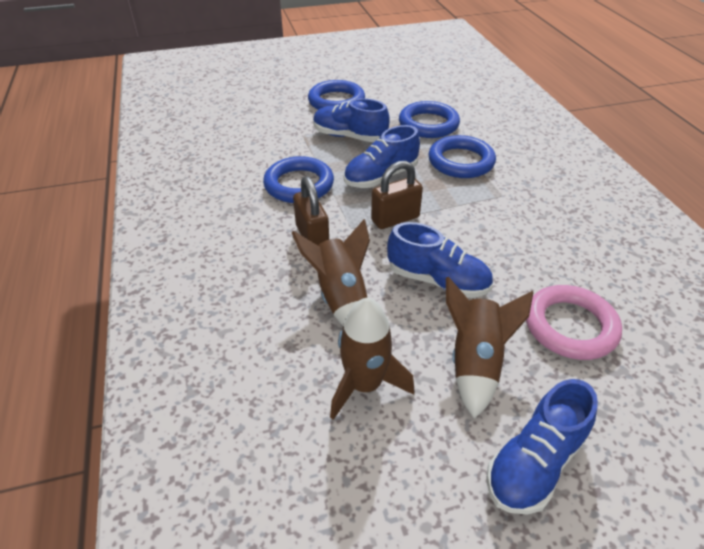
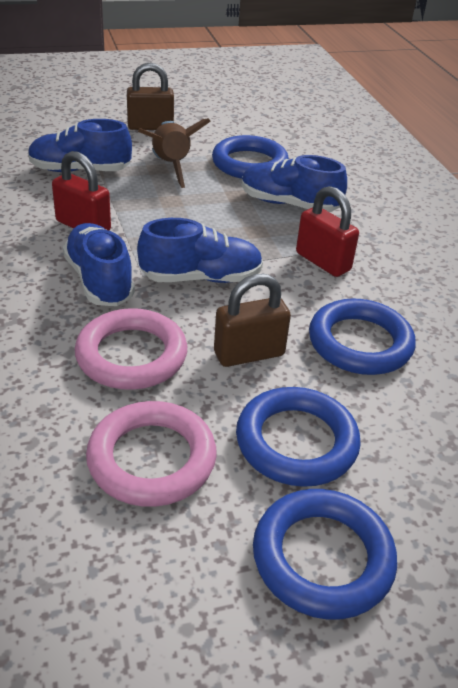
brown rocket: [292,219,370,326] [330,297,415,420] [446,277,533,419] = 3 -> [138,118,211,188] = 1
pink ring: [526,285,622,360] = 1 -> [75,308,187,390] [86,401,217,507] = 2
red padlock: none = 0 -> [52,151,111,230] [296,186,359,277] = 2

